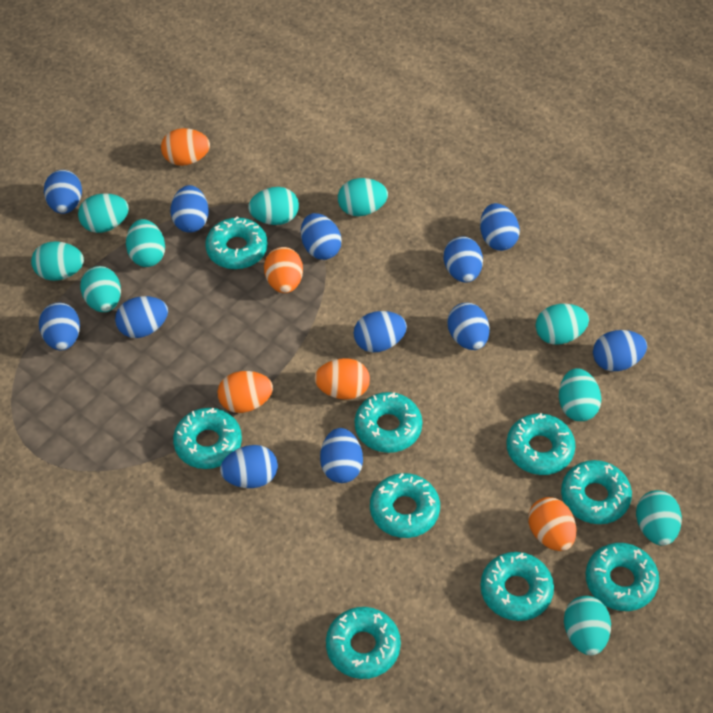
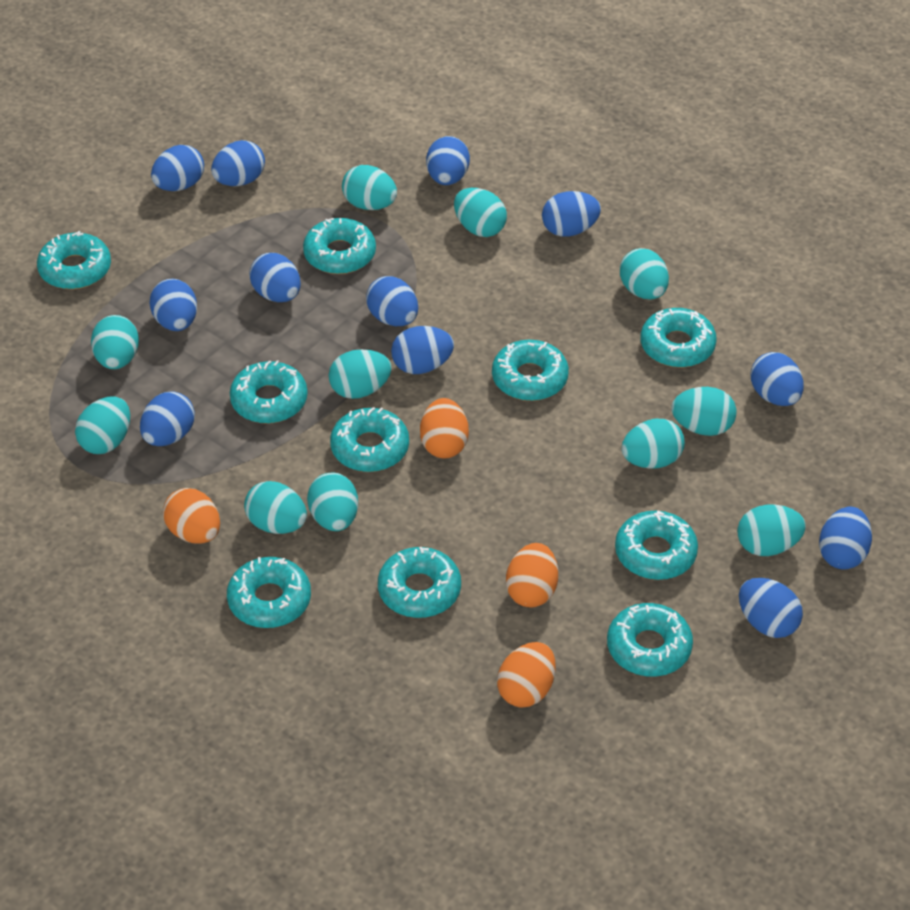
orange egg: [161,128,210,166] [217,371,273,413] [264,247,303,293] [314,358,370,400] [528,497,576,551] = 5 -> [163,488,220,544] [420,398,469,458] [497,642,556,707] [506,543,558,608] = 4
turquoise donut: [173,408,242,469] [205,216,268,269] [326,607,401,679] [355,392,422,453] [370,473,440,538] [480,552,554,621] [506,413,576,475] [561,460,632,524] [585,543,659,611] = 9 -> [37,231,111,289] [227,557,311,628] [230,360,308,424] [303,218,376,274] [330,407,409,472] [378,547,461,618] [492,340,569,401] [607,603,693,677] [615,511,698,580] [641,308,717,367] = 10
turquoise egg: [31,241,84,281] [78,193,129,233] [80,266,121,312] [126,219,165,267] [248,187,299,225] [338,178,388,216] [536,304,589,345] [559,368,601,421] [564,596,611,655] [636,490,682,546] = 10 -> [75,396,130,454] [91,315,139,369] [244,481,307,534] [307,472,358,531] [328,349,392,399] [342,165,397,210] [454,188,507,237] [620,248,669,299] [621,419,685,469] [671,387,737,436] [737,505,806,556] = 11

